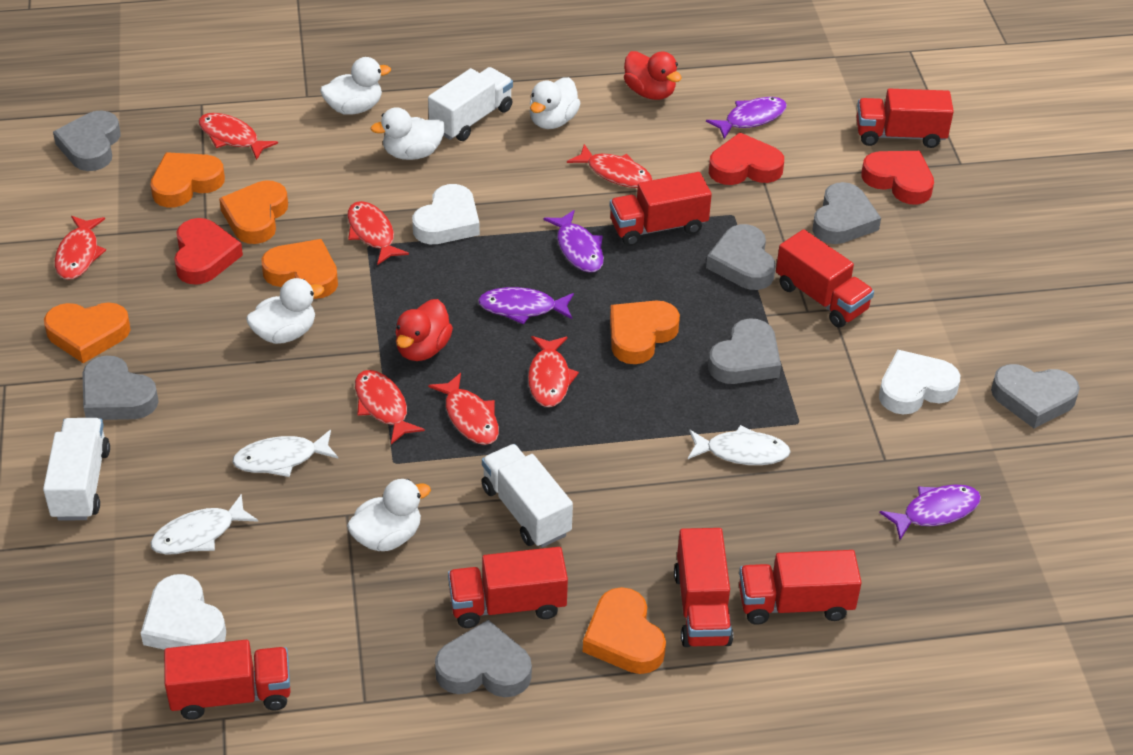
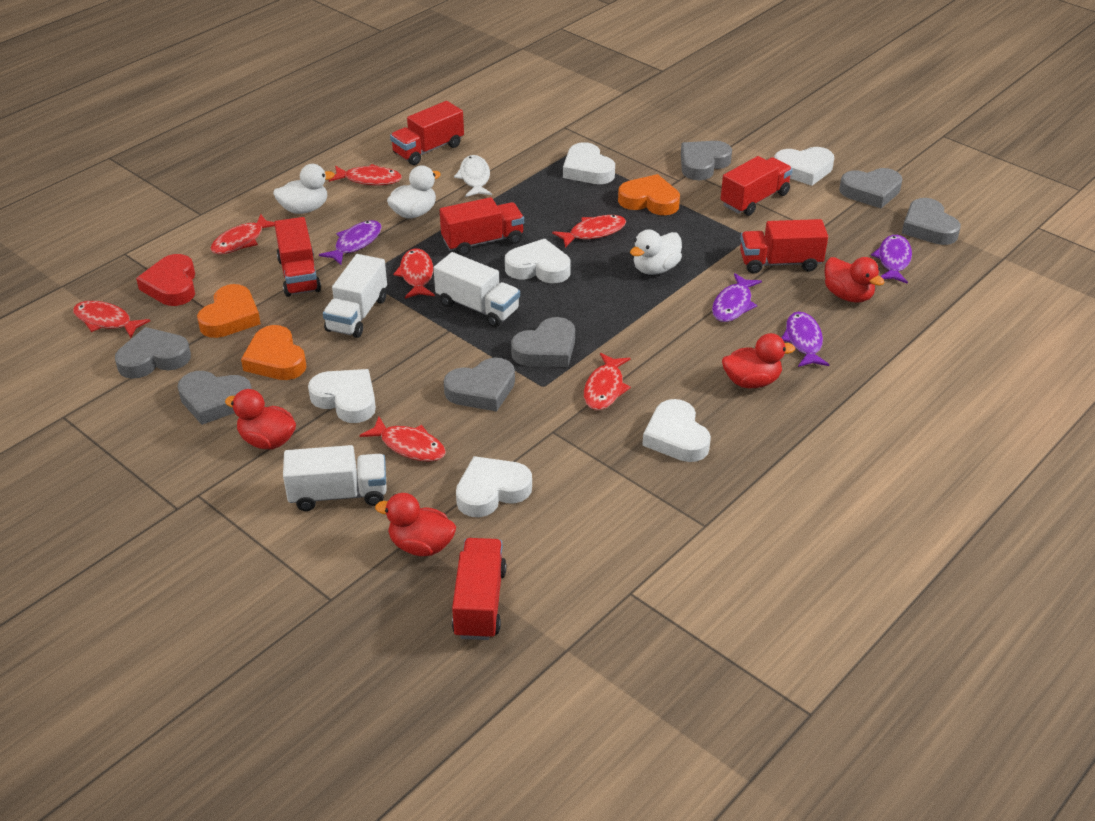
orange heart: [44,302,130,363] [150,152,225,207] [219,180,288,244] [261,239,338,299] [583,587,666,674] [610,301,680,364] = 6 -> [197,284,261,338] [241,325,307,380] [618,174,680,215] = 3
red duck: [395,299,453,361] [624,51,682,100] = 2 -> [225,389,296,449] [375,493,456,556] [722,333,795,388] [825,257,885,303] = 4
red heart: [174,218,243,285] [709,132,784,185] [861,151,934,205] = 3 -> [136,254,195,306] = 1
red truck: [164,640,290,720] [448,547,568,628] [610,172,712,246] [674,528,733,647] [739,550,862,625] [776,229,874,328] [856,89,954,148] = 7 -> [274,217,321,297] [390,101,464,165] [440,197,524,256] [452,538,507,640] [721,156,793,216] [740,219,828,274] = 6
white duck: [246,278,324,344] [320,57,391,115] [347,479,431,551] [371,107,445,160] [530,77,581,129] = 5 -> [273,164,335,214] [387,165,441,218] [630,230,682,275] = 3
white fish: [150,494,258,555] [232,430,338,477] [688,425,791,465] = 3 -> [454,155,492,197] = 1
white heart: [141,574,226,650] [412,184,480,244] [879,350,960,415] = 3 -> [308,369,376,423] [456,456,532,517] [505,239,571,283] [563,142,615,184] [642,399,711,462] [774,147,834,186] = 6

